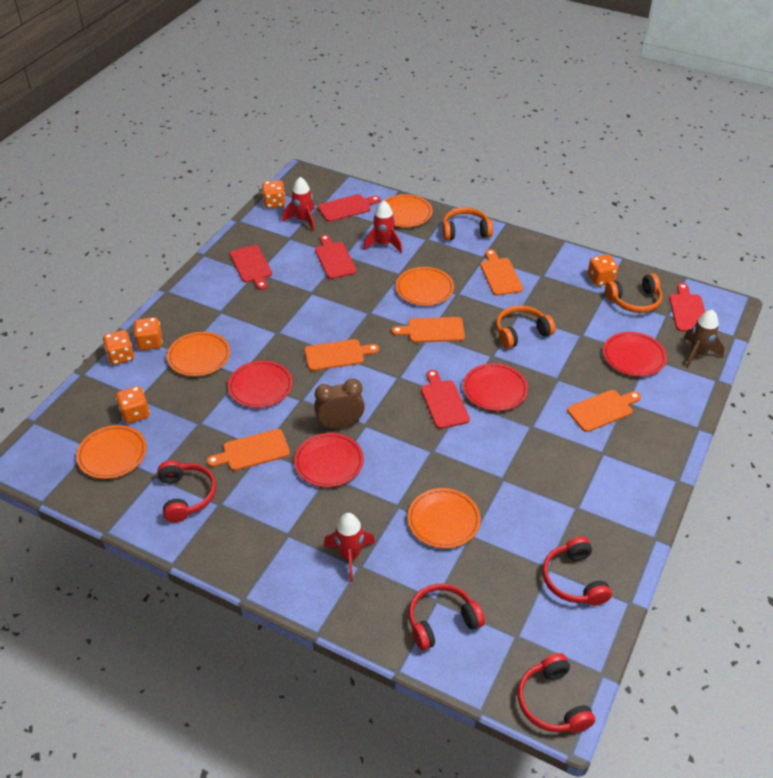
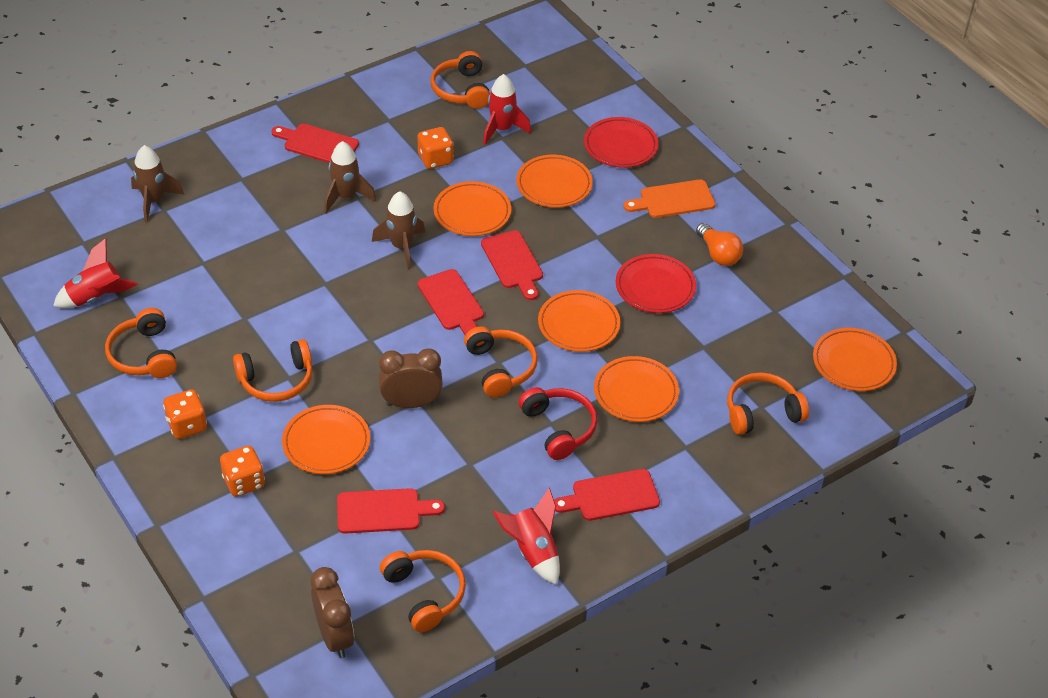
brown clock: [314,379,365,429] = 1 -> [311,567,354,658] [379,348,443,408] = 2
brown rocket: [683,309,725,368] = 1 -> [131,145,185,223] [324,141,376,213] [372,191,425,269] = 3
orange cutting board: [207,429,290,471] [305,339,379,371] [392,317,465,343] [480,249,523,296] [567,390,641,432] = 5 -> [624,179,716,218] = 1
orange dice: [103,330,134,365] [116,386,150,424] [134,317,163,350] [262,180,285,208] [588,255,618,286] = 5 -> [163,389,207,439] [220,445,265,497] [418,127,454,169] = 3
orange headphones: [442,207,493,240] [496,305,556,349] [605,274,663,313] = 3 -> [105,308,177,378] [233,339,313,402] [380,550,466,632] [431,51,490,109] [464,326,538,397] [727,372,809,435] = 6
orange light bulb: none = 0 -> [696,223,743,266] = 1
orange plate: [76,425,147,479] [167,332,230,376] [384,194,433,227] [396,267,454,306] [408,488,481,548] = 5 -> [282,405,370,474] [434,181,511,236] [516,155,593,208] [538,290,620,352] [594,356,679,422] [813,328,897,391] = 6
red headphones: [158,460,216,523] [409,584,485,650] [518,653,595,733] [542,537,612,606] = 4 -> [518,387,597,460] = 1
red plate: [228,360,293,408] [294,433,364,487] [463,363,528,411] [603,332,667,377] = 4 -> [584,117,659,168] [616,254,696,313] = 2

